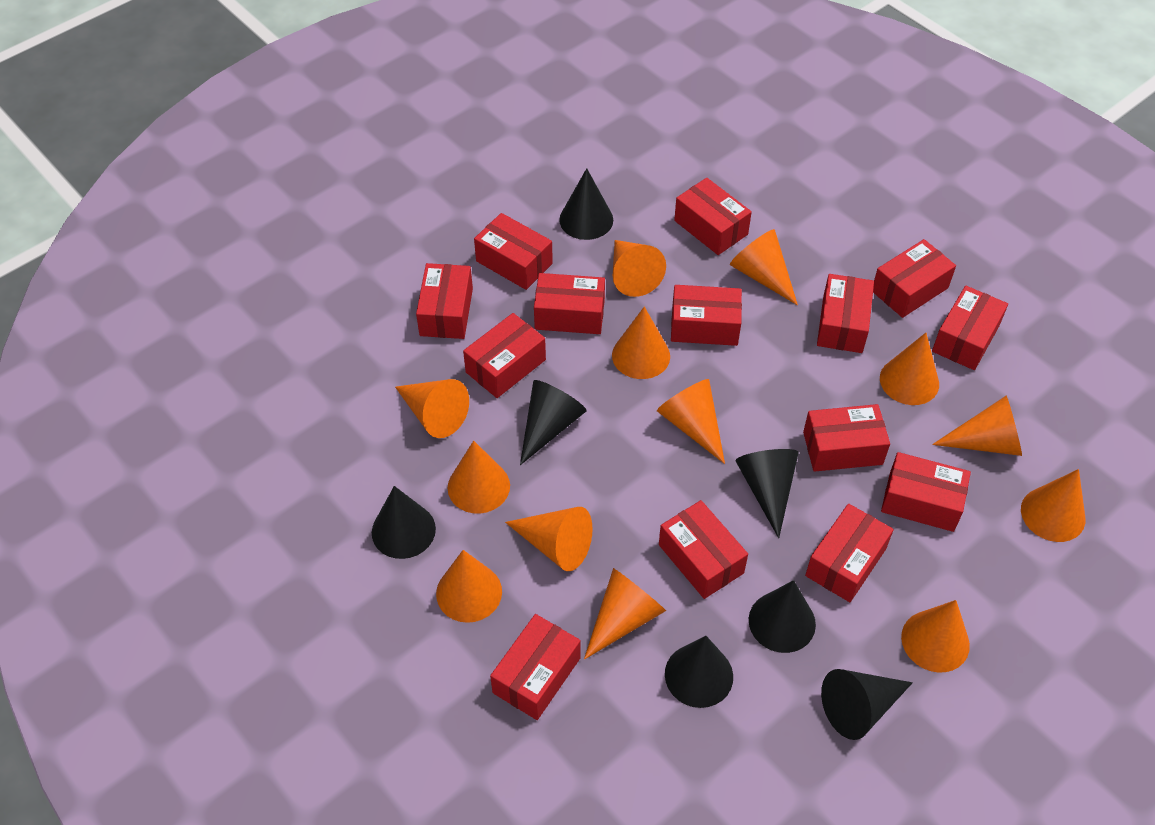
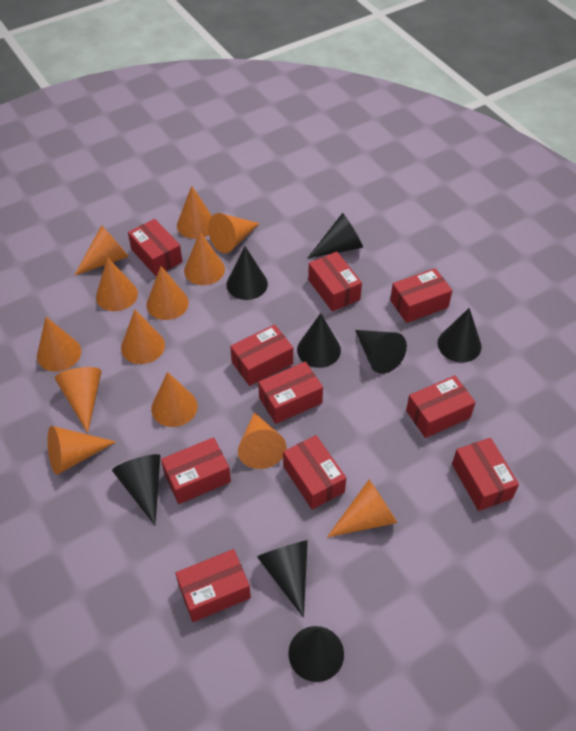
black cone: [372,486,436,559] [520,380,587,465] [559,168,613,240] [665,636,733,708] [735,449,799,538] [749,580,816,653] [821,669,913,740] = 7 -> [112,454,160,525] [227,246,268,300] [257,540,308,618] [288,626,344,682] [297,313,341,368] [308,213,363,258] [355,330,407,374] [438,308,482,362] = 8
red box: [416,263,473,339] [463,313,546,398] [474,213,553,290] [490,614,581,720] [534,273,605,334] [659,500,748,599] [671,285,742,346] [674,178,752,255] [803,404,890,472] [805,504,894,602] [817,274,874,353] [873,239,956,318] [881,452,971,532] [932,286,1008,370] = 14 -> [128,219,183,276] [161,437,231,504] [175,549,251,622] [230,324,293,386] [258,362,323,424] [283,435,346,510] [308,252,362,311] [390,268,452,323] [406,375,476,438] [452,438,519,511] = 10

